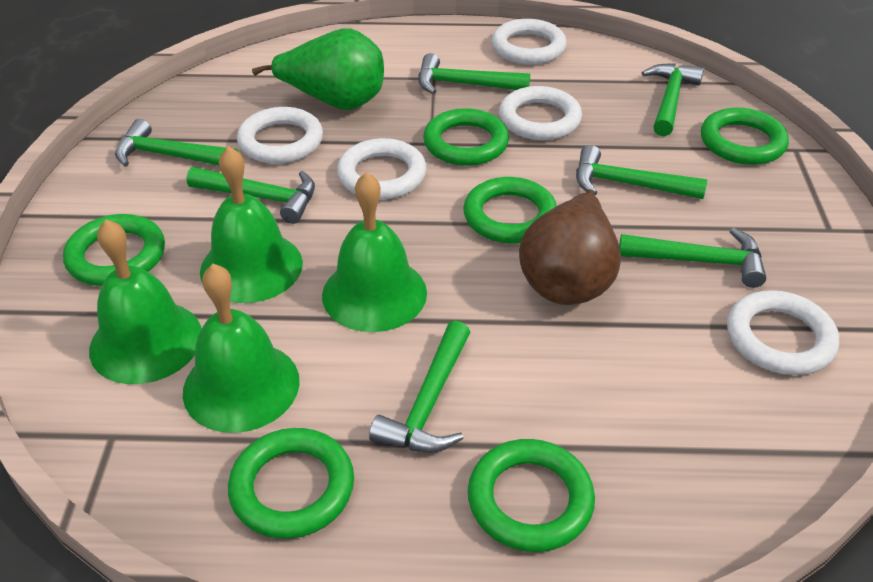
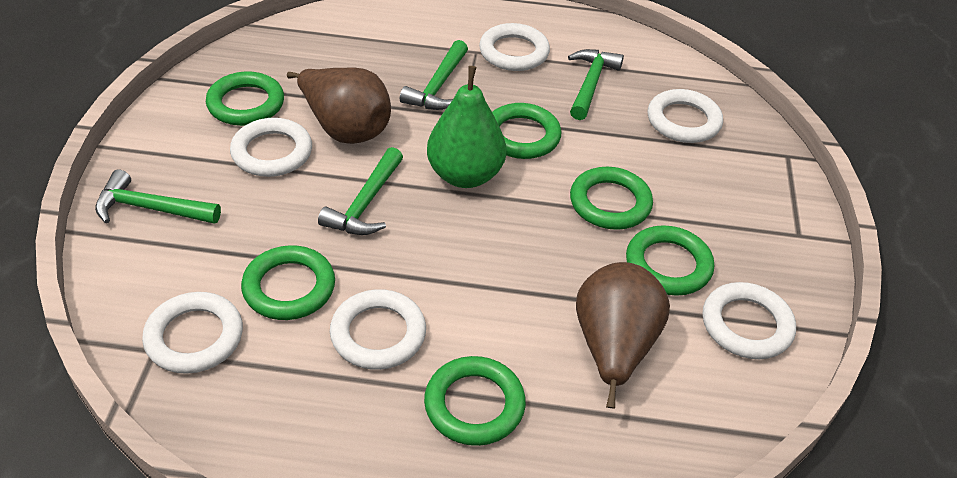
brown pear: [519,189,621,305] = 1 -> [287,68,391,144] [576,262,670,409] = 2
green bell: [89,219,202,384] [183,264,300,433] [200,146,303,303] [322,172,427,332] = 4 -> none = 0
green hammer: [115,119,238,167] [187,167,315,224] [369,321,471,453] [418,53,530,94] [576,145,707,199] [619,228,766,288] [641,63,704,137] = 7 -> [95,169,221,224] [318,147,403,235] [400,40,468,110] [568,49,624,120] = 4
white ring: [237,107,323,164] [337,138,427,200] [492,19,567,64] [499,86,582,140] [727,290,839,375] = 5 -> [142,292,243,374] [230,118,312,177] [330,289,426,370] [479,23,550,71] [648,89,723,143] [703,282,796,359] = 6

